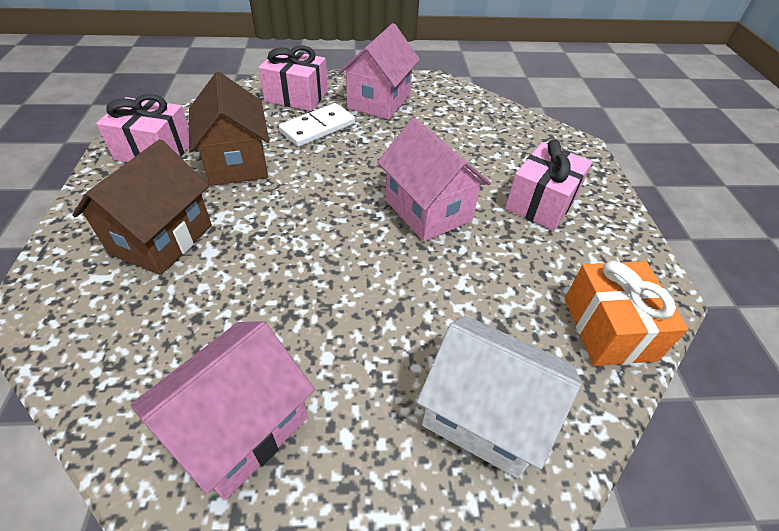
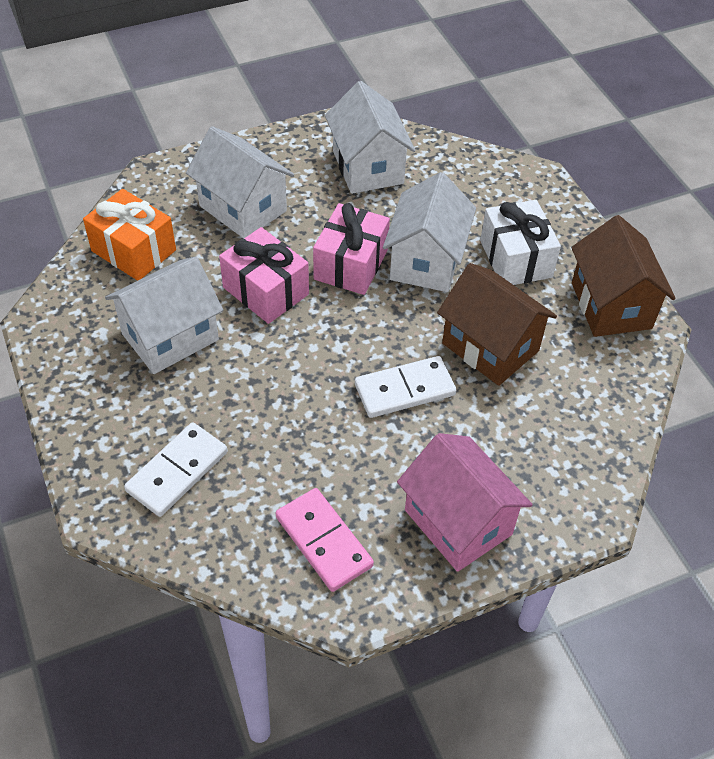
pink domino: none = 0 -> [276,488,374,592] = 1
pink gift: [96,94,189,162] [258,45,328,111] [505,139,592,230] = 3 -> [219,227,309,324] [313,203,390,295] = 2
pink house: [130,321,315,500] [338,23,420,120] [377,118,491,242] = 3 -> [397,433,533,572] = 1
white domino: [279,103,355,147] = 1 -> [124,422,227,517] [355,356,456,418] = 2
white gift: none = 0 -> [480,200,561,285] = 1
white house: [417,315,581,478] = 1 -> [105,257,223,374] [186,126,294,238] [325,81,416,194] [383,172,476,292] = 4

